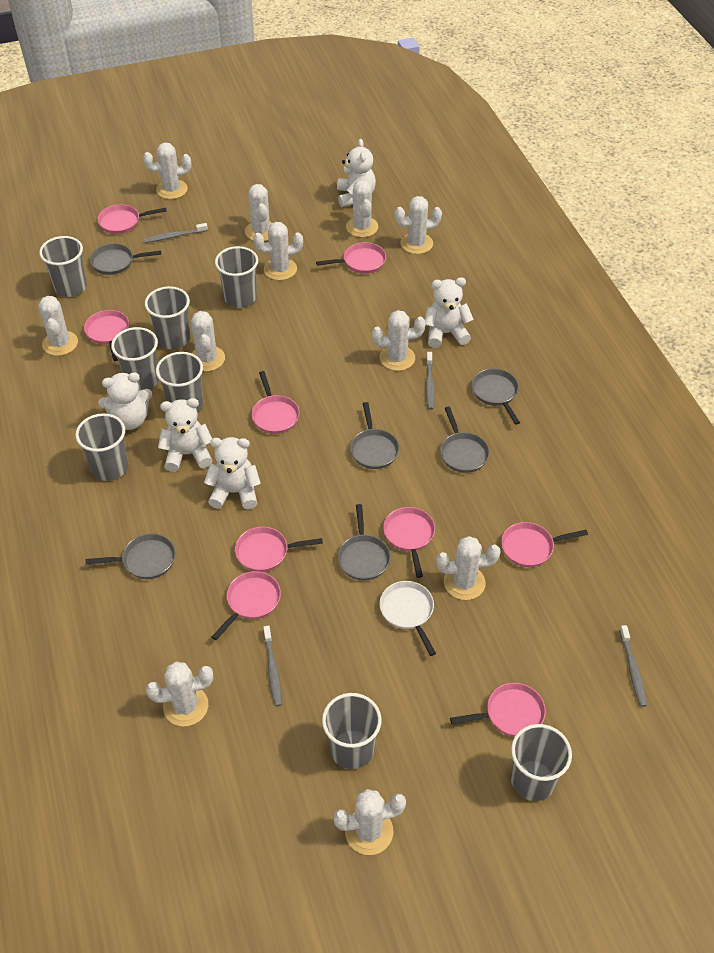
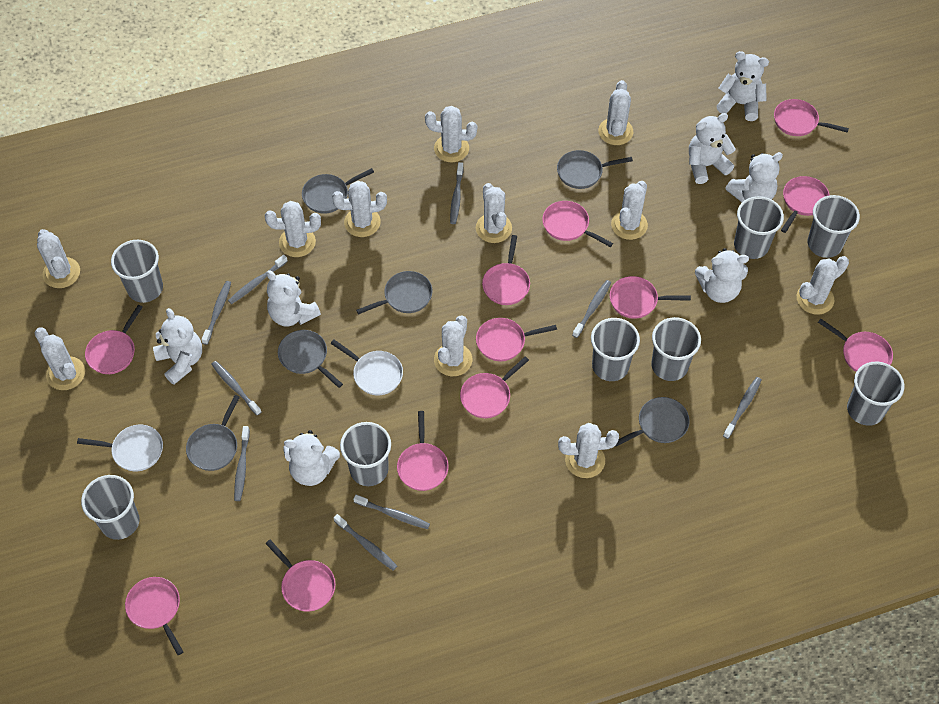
grey toothbrush: [144,223,208,243] [263,626,282,707] [426,352,435,410] [620,625,647,707] = 4 -> [201,281,231,345] [211,361,261,415] [228,255,288,304] [234,426,250,501] [334,514,397,571] [353,495,430,529] [450,162,464,224] [572,280,611,338] [723,377,762,439] = 9
pink pan: [84,310,129,361] [97,204,167,234] [212,571,281,640] [235,527,323,572] [252,371,300,434] [316,242,386,274] [383,507,435,578] [450,683,546,737] [501,522,588,567] = 9 -> [85,305,143,374] [125,577,183,655] [265,540,335,612] [397,411,449,491] [460,356,529,418] [476,318,557,361] [482,235,530,305] [542,201,613,247] [610,276,691,319] [774,99,849,136] [781,176,829,233] [818,319,893,372] = 12
white pan: [379,581,436,656] = 1 -> [77,425,163,472] [331,340,403,395] = 2
white teddy bear: [98,372,152,430] [158,398,212,472] [204,437,261,509] [337,139,376,207] [425,277,474,348] = 5 -> [153,308,202,385] [266,270,321,326] [283,430,340,486] [689,113,736,184] [695,248,749,303] [716,51,769,121] [725,152,783,202] = 7

